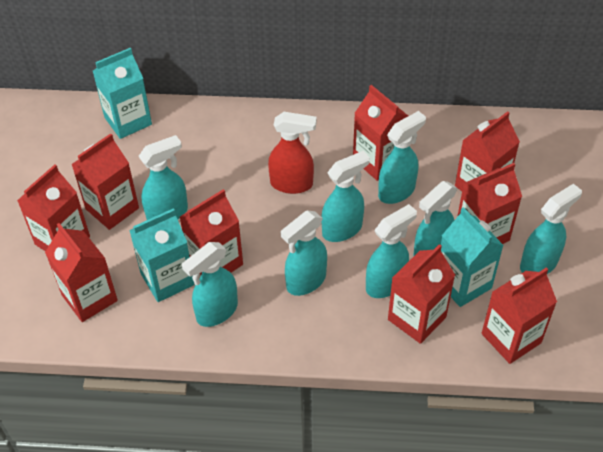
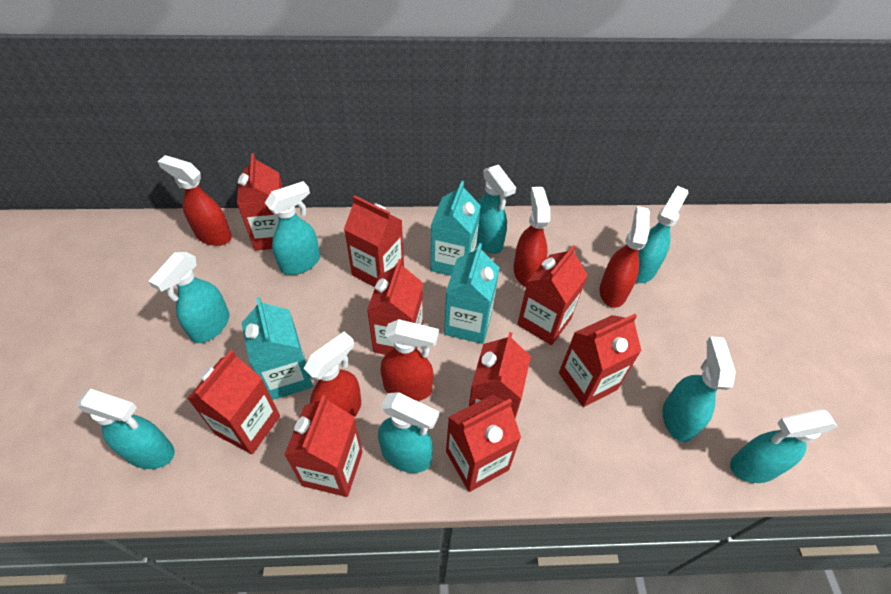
red spray bottle: [268,112,317,194] = 1 -> [157,155,232,246] [304,331,361,417] [381,319,439,401] [513,187,550,287] [600,206,650,308] = 5

